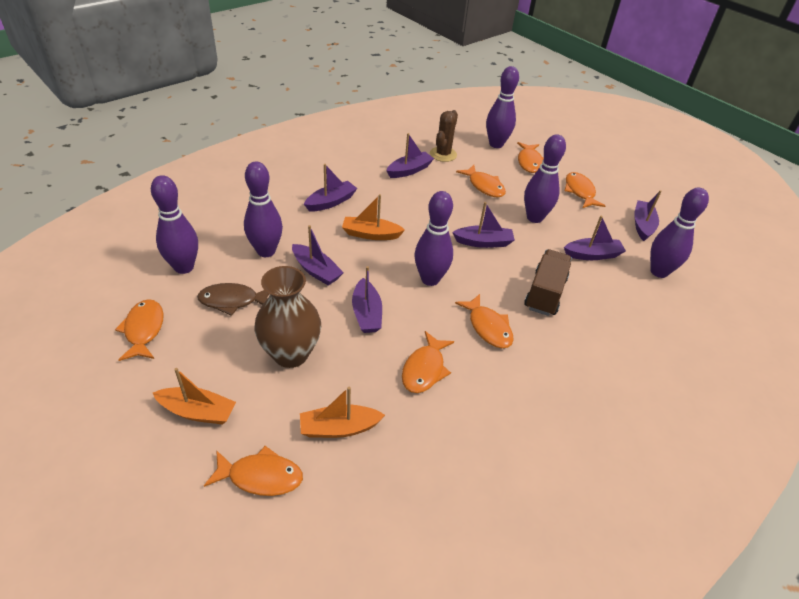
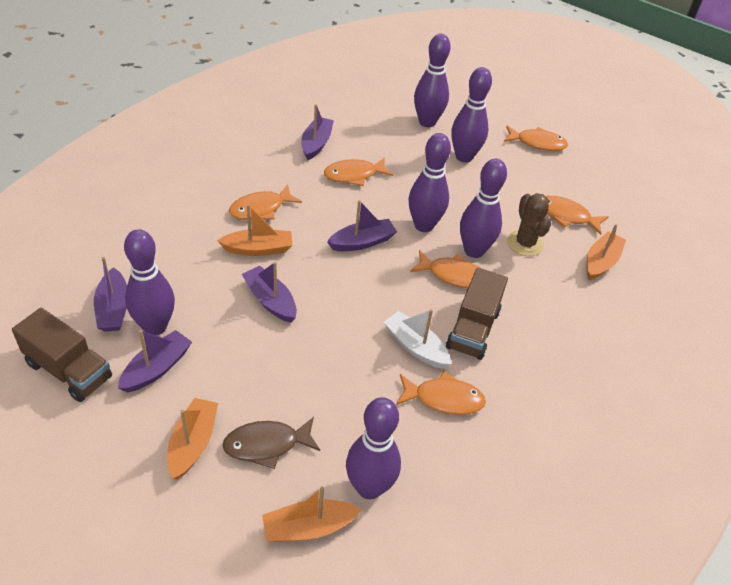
brown truck: [524,249,572,316] = 1 -> [12,308,112,402] [446,268,508,360] = 2
brown vase: [255,266,321,368] = 1 -> none = 0
orange boat: [153,368,236,425] [300,387,385,438] [342,194,405,240] = 3 -> [167,398,218,479] [217,204,292,256] [262,486,362,542] [586,224,626,280] = 4
orange fish: [115,299,164,361] [204,446,303,496] [402,331,454,393] [455,294,514,348] [456,165,506,197] [517,142,544,173] [565,172,605,208] = 7 -> [229,184,302,220] [324,157,393,186] [396,372,486,415] [410,250,480,288] [504,126,568,151] [546,196,609,235] = 6
purple boat: [292,225,344,285] [304,164,357,212] [352,266,382,333] [386,133,434,178] [452,202,515,248] [564,215,626,260] [634,190,662,241] = 7 -> [94,257,127,332] [118,330,192,393] [242,262,297,323] [301,104,334,160] [327,200,397,251] = 5
white boat: none = 0 -> [384,309,451,369] = 1

